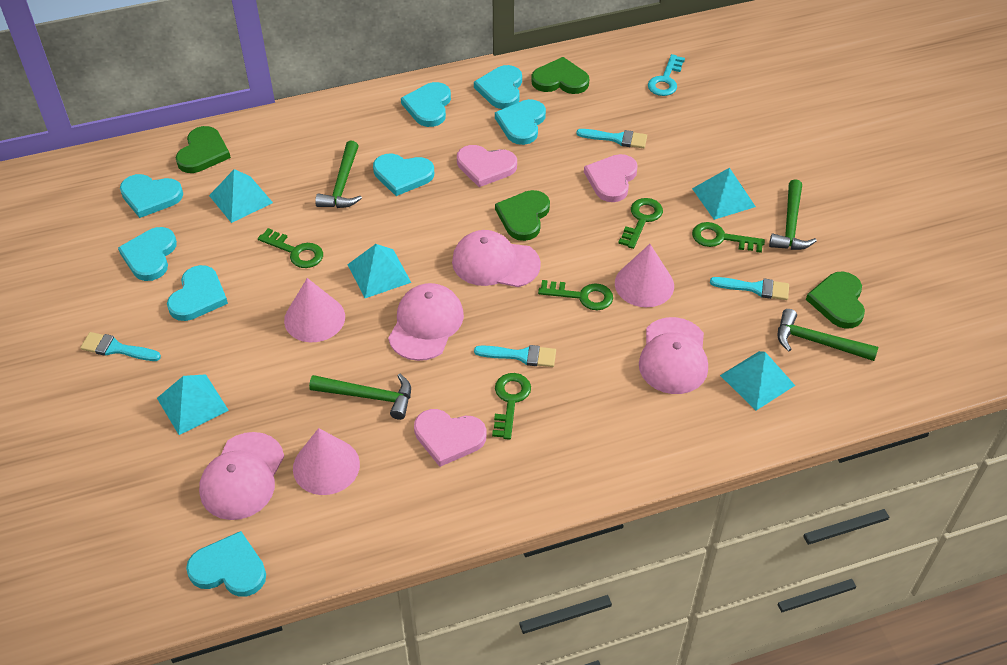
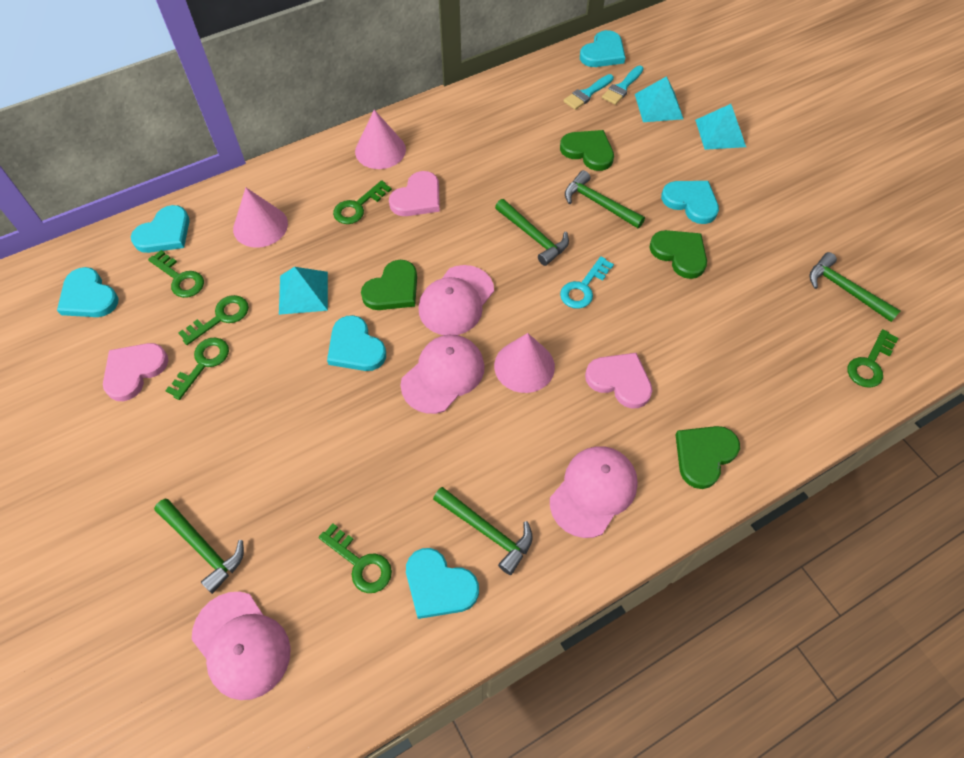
green hammer: [309,374,411,420] [315,141,362,208] [769,179,817,250] [778,309,878,361] = 4 -> [154,499,244,594] [433,487,533,575] [495,199,569,266] [565,170,645,228] [809,252,901,322] = 5
green key: [258,228,323,268] [492,373,531,440] [538,280,613,310] [618,198,663,249] [692,222,765,253] = 5 -> [148,250,204,298] [165,338,229,400] [178,295,249,345] [318,523,392,593] [333,180,392,224] [848,329,899,388] = 6
turquoise brush: [80,332,161,361] [474,345,556,367] [576,129,647,148] [710,277,789,300] = 4 -> [563,74,614,110] [602,66,644,105] = 2
turquoise heart: [118,227,177,281] [120,174,183,218] [167,265,228,321] [186,531,266,597] [373,154,434,196] [401,82,451,127] [474,65,522,109] [495,99,546,145] = 8 -> [57,267,119,317] [131,205,190,253] [327,315,386,371] [406,548,479,619] [580,30,626,67] [661,181,719,224] = 6
turquoise pyramid: [157,374,229,435] [209,169,273,223] [347,244,411,298] [692,168,756,220] [720,351,795,410] = 5 -> [279,267,328,315] [635,76,683,122] [695,104,746,150] = 3

